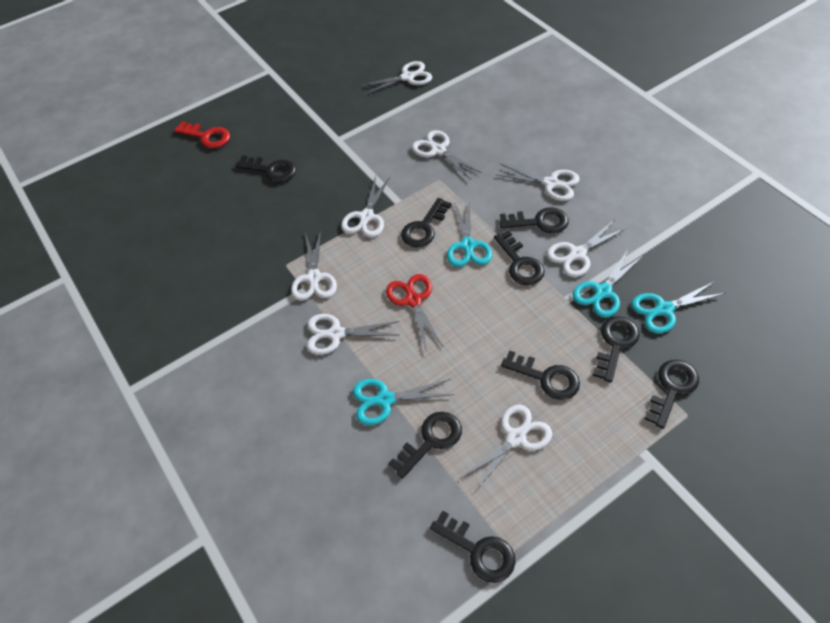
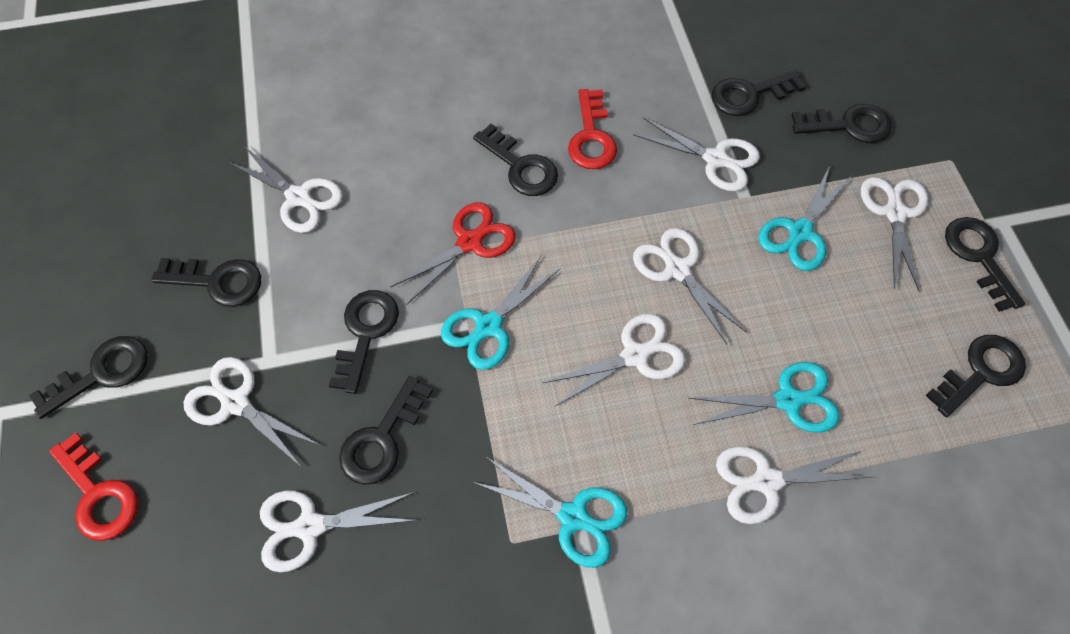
red key: [174,121,230,148] = 1 -> [49,432,138,541] [568,89,617,169] = 2

